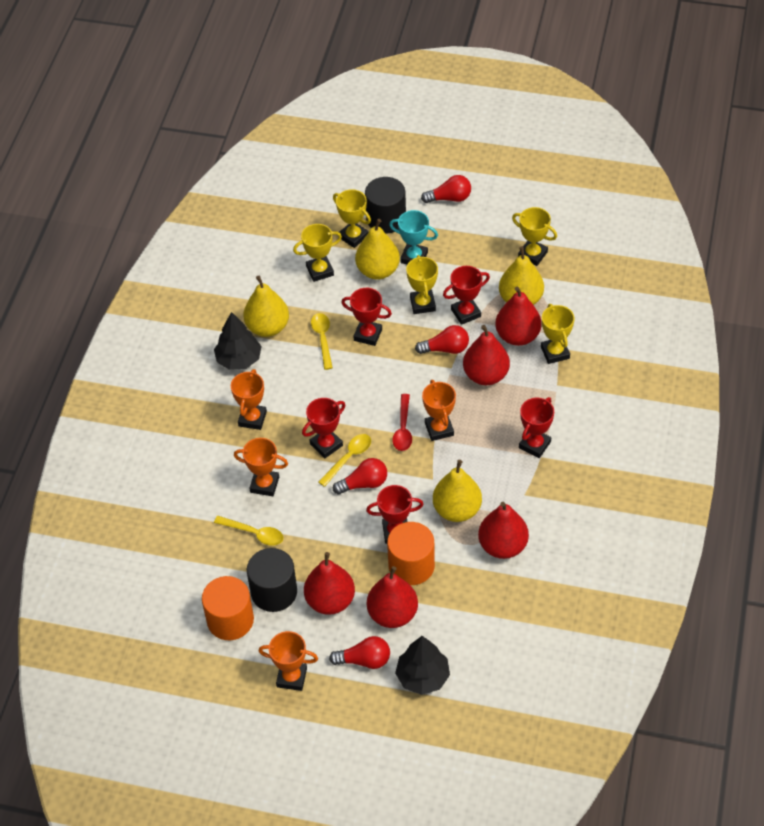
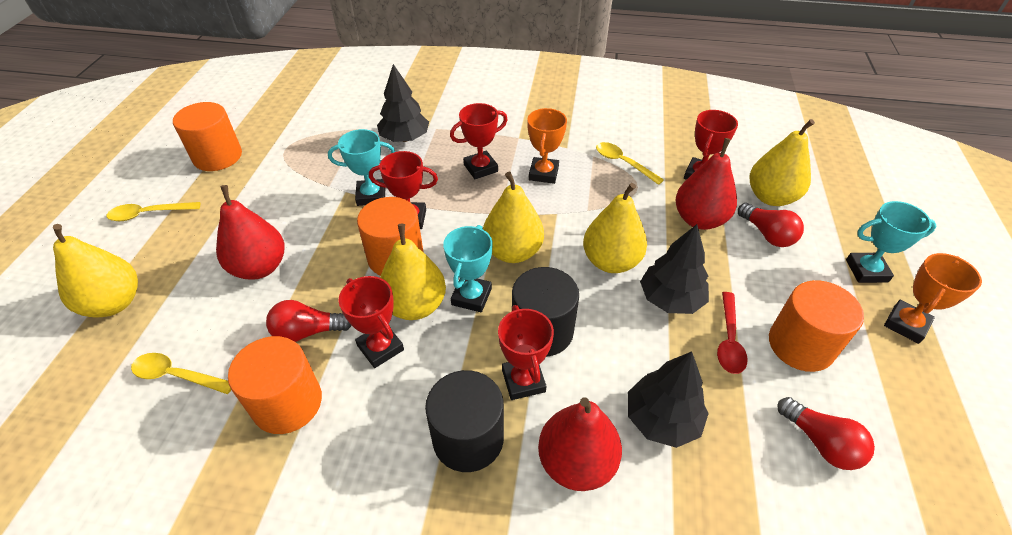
black tree: [214,312,262,370] [395,636,450,695] = 2 -> [377,64,429,142] [628,351,709,448] [640,224,709,314] = 3
orange cylinder: [202,576,254,640] [387,522,435,585] = 2 -> [173,102,242,171] [228,336,322,434] [357,197,423,276] [769,280,864,372] = 4
orange trophy: [231,369,267,430] [234,438,288,496] [259,631,318,691] [422,380,456,441] = 4 -> [527,108,567,184] [884,253,982,344] = 2
red light bulb: [329,636,390,669] [333,458,387,495] [415,325,469,354] [421,175,471,203] = 4 -> [266,300,352,342] [738,203,804,247] [777,397,875,470] = 3
red pear: [304,552,355,615] [367,566,418,628] [463,325,510,385] [478,502,529,559] [495,287,541,346] = 5 -> [216,185,285,280] [538,397,622,491] [676,138,737,230] = 3
turquoise trophy: [389,210,438,265] = 1 -> [328,129,395,206] [443,225,492,312] [846,201,937,283] = 3
yellow pear: [243,276,289,337] [355,219,400,279] [433,460,482,522] [499,246,544,305] = 4 -> [53,224,138,317] [380,224,446,320] [483,172,544,263] [583,183,647,273] [750,119,815,206] = 5
yellow trophy: [293,224,342,282] [333,189,371,248] [406,255,438,314] [512,207,557,266] [541,304,574,364] = 5 -> none = 0

